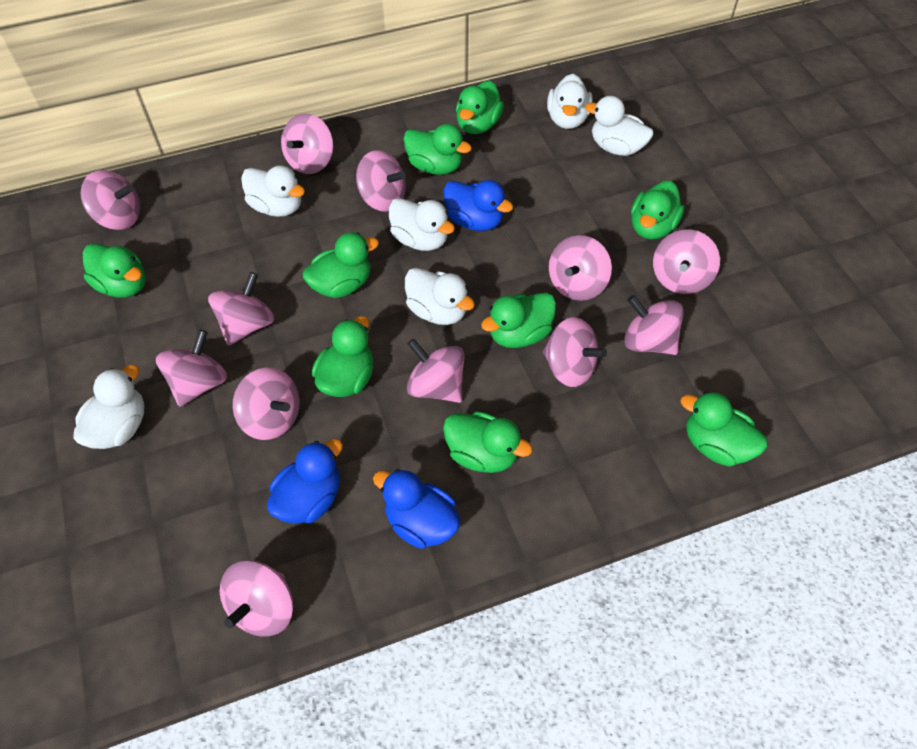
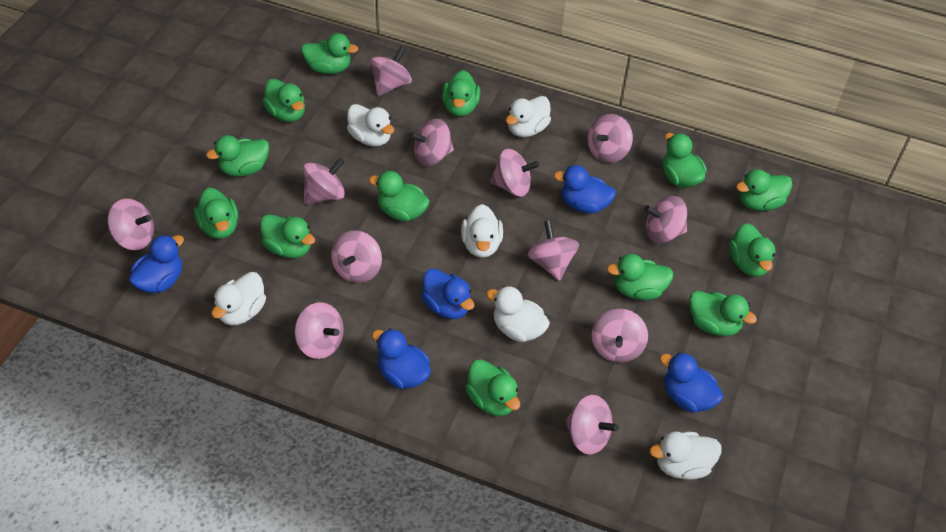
blue duck: [267,439,343,524] [373,469,461,549] [443,180,513,231] = 3 -> [129,235,184,293] [372,329,431,389] [421,268,474,319] [554,165,616,214] [660,352,724,413] = 5
green duck: [83,243,146,298] [302,232,379,298] [312,316,373,397] [403,124,472,175] [443,411,532,473] [456,80,504,134] [481,293,556,348] [631,181,684,239] [680,391,767,467] = 9 -> [194,188,238,239] [206,135,269,177] [260,214,315,258] [262,79,305,122] [301,33,359,74] [369,171,430,221] [442,70,480,117] [465,359,520,416] [607,254,674,300] [662,133,707,188] [689,291,757,336] [729,223,775,277] [736,169,792,211] = 13

